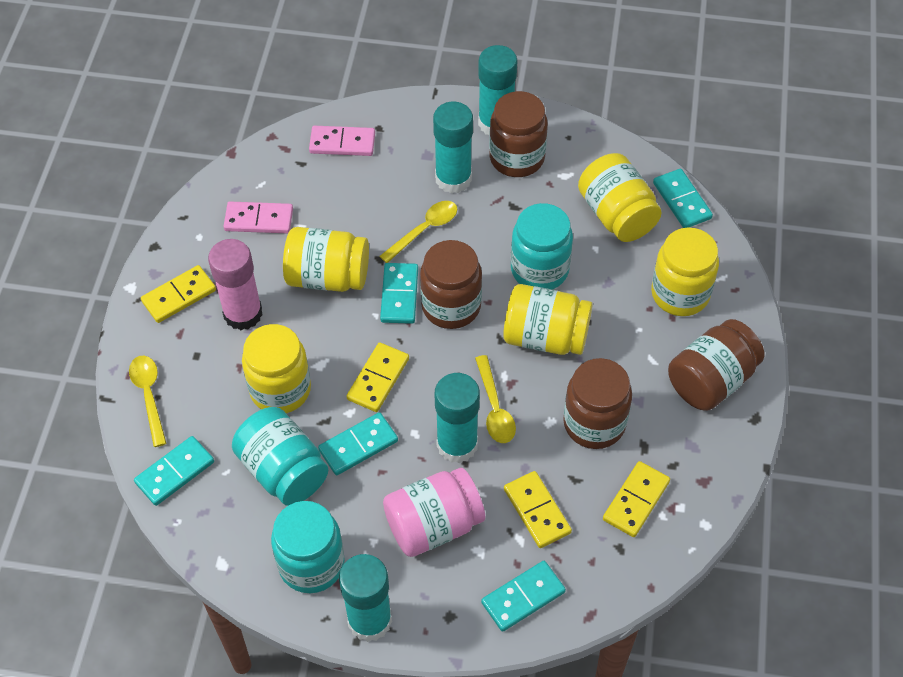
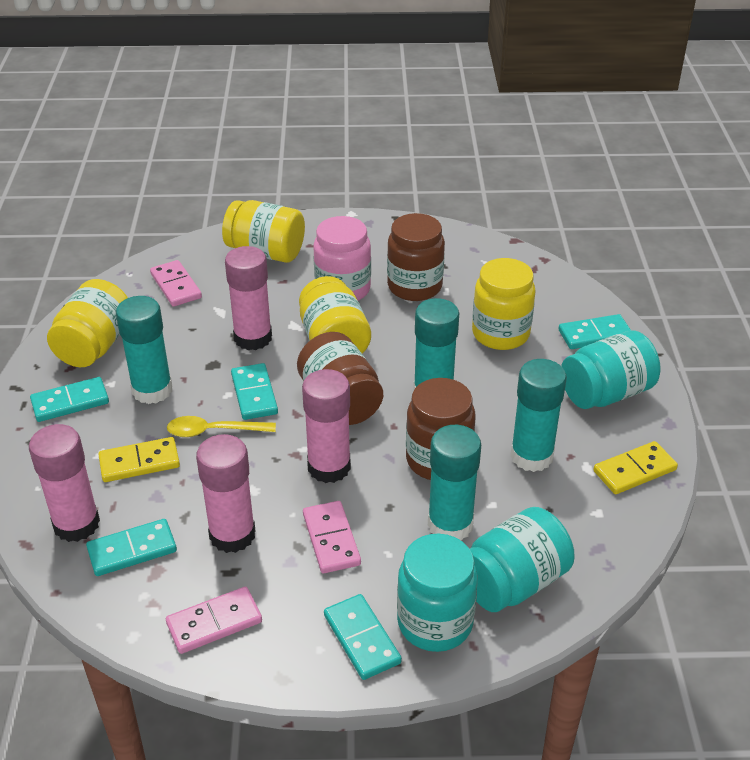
brown jar: [420,240,482,329] [489,91,548,177] [563,358,632,449] [668,319,764,411] = 4 -> [297,332,383,425] [387,213,445,301] [406,378,476,480] = 3
pink domino: [224,202,293,233] [309,126,375,156] = 2 -> [150,260,202,307] [166,587,262,654] [303,501,361,573] = 3
pink glue stick: [208,239,263,330] = 1 -> [29,424,100,542] [196,434,256,553] [225,246,272,350] [302,369,351,483] = 4
yellow domino: [141,265,216,323] [346,342,409,412] [504,471,572,548] [603,461,670,537] = 4 -> [98,437,180,482] [593,441,678,494] = 2
yellow jar: [242,324,311,413] [283,227,369,292] [503,284,593,355] [578,153,662,242] [651,227,719,316] = 5 -> [47,279,128,367] [222,200,305,263] [299,276,371,354] [472,258,536,350] = 4
yellow spoon: [129,356,167,447] [379,201,457,263] [475,355,516,443] = 3 -> [167,416,276,437] = 1

